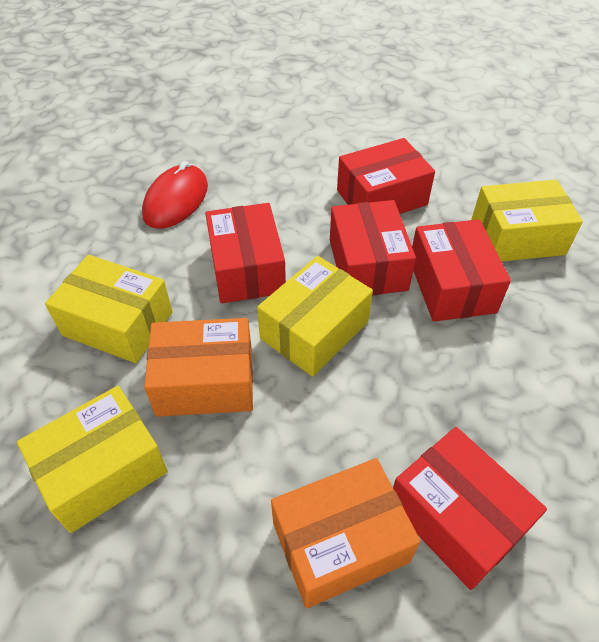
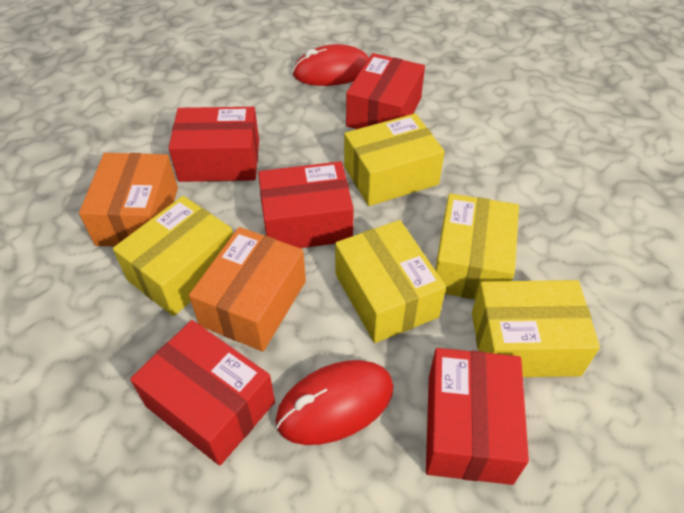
red mouse: [142,161,208,229] = 1 -> [275,360,393,445] [292,44,369,86] = 2
yellow box: [17,386,168,533] [45,255,173,363] [257,256,373,377] [471,180,583,262] = 4 -> [113,196,233,316] [335,220,446,343] [344,114,445,206] [435,194,519,300] [472,280,600,377] = 5

